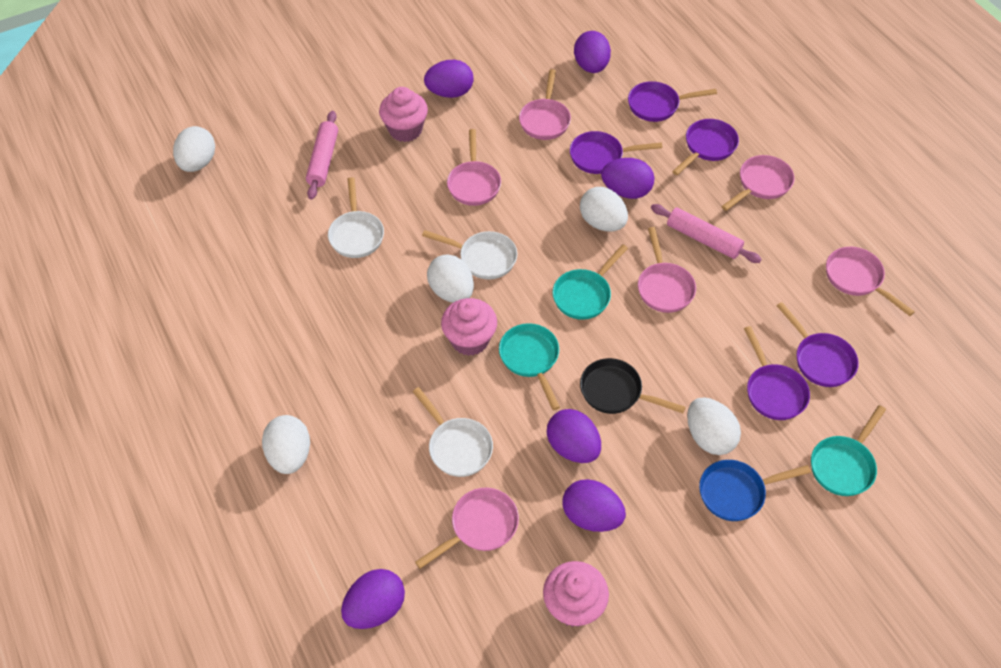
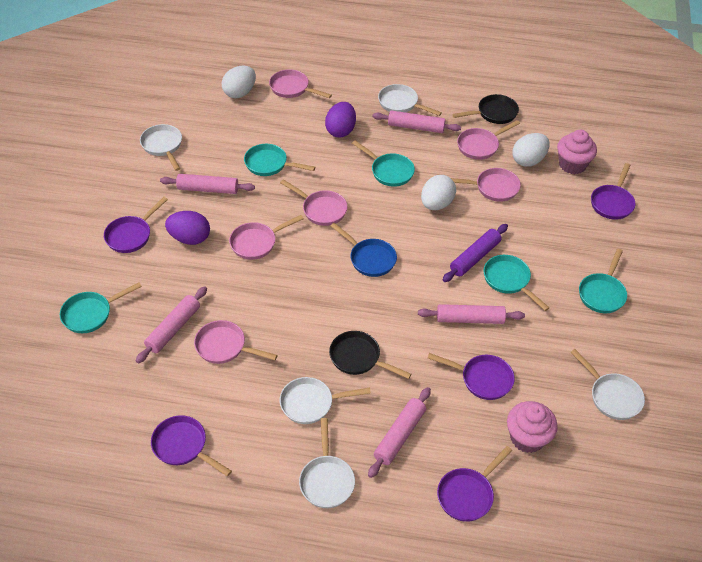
black pan: [580,358,686,414] = 1 -> [329,331,412,379] [452,94,519,124] = 2
pink cupcake: [379,87,428,142] [441,298,497,356] [543,561,609,627] = 3 -> [507,401,558,453] [557,130,597,174] = 2
pink rolling pin: [306,111,338,200] [651,204,762,263] = 2 -> [136,286,207,363] [160,174,255,194] [368,387,431,478] [373,110,461,133] [418,304,525,324] = 5
purple egg: [341,569,405,629] [424,60,474,98] [547,409,601,463] [563,479,626,532] [574,31,611,73] [601,158,654,199] = 6 -> [165,211,210,245] [325,102,356,137] = 2
purple rolling pin: none = 0 -> [443,224,508,282] = 1
turquoise pan: [499,323,560,410] [552,244,628,320] [811,405,886,496] = 3 -> [60,282,142,333] [244,144,315,176] [352,140,415,187] [484,255,549,311] [579,249,627,313] = 5
white egg: [173,126,215,172] [262,415,310,474] [427,254,474,303] [580,187,628,231] [687,397,741,455] = 5 -> [222,66,256,98] [421,175,456,210] [512,133,550,167] = 3
white pan: [328,177,384,258] [413,387,493,477] [422,230,517,280] = 3 -> [140,124,182,171] [280,377,371,424] [299,418,355,508] [378,84,442,116] [571,349,645,420] = 5

